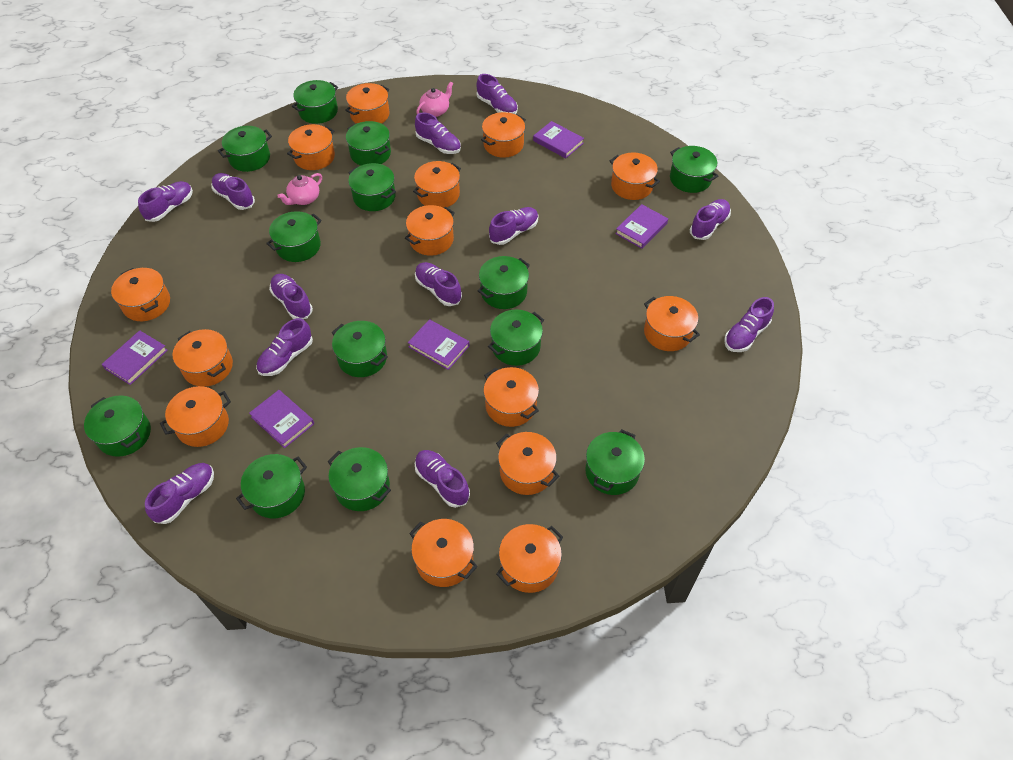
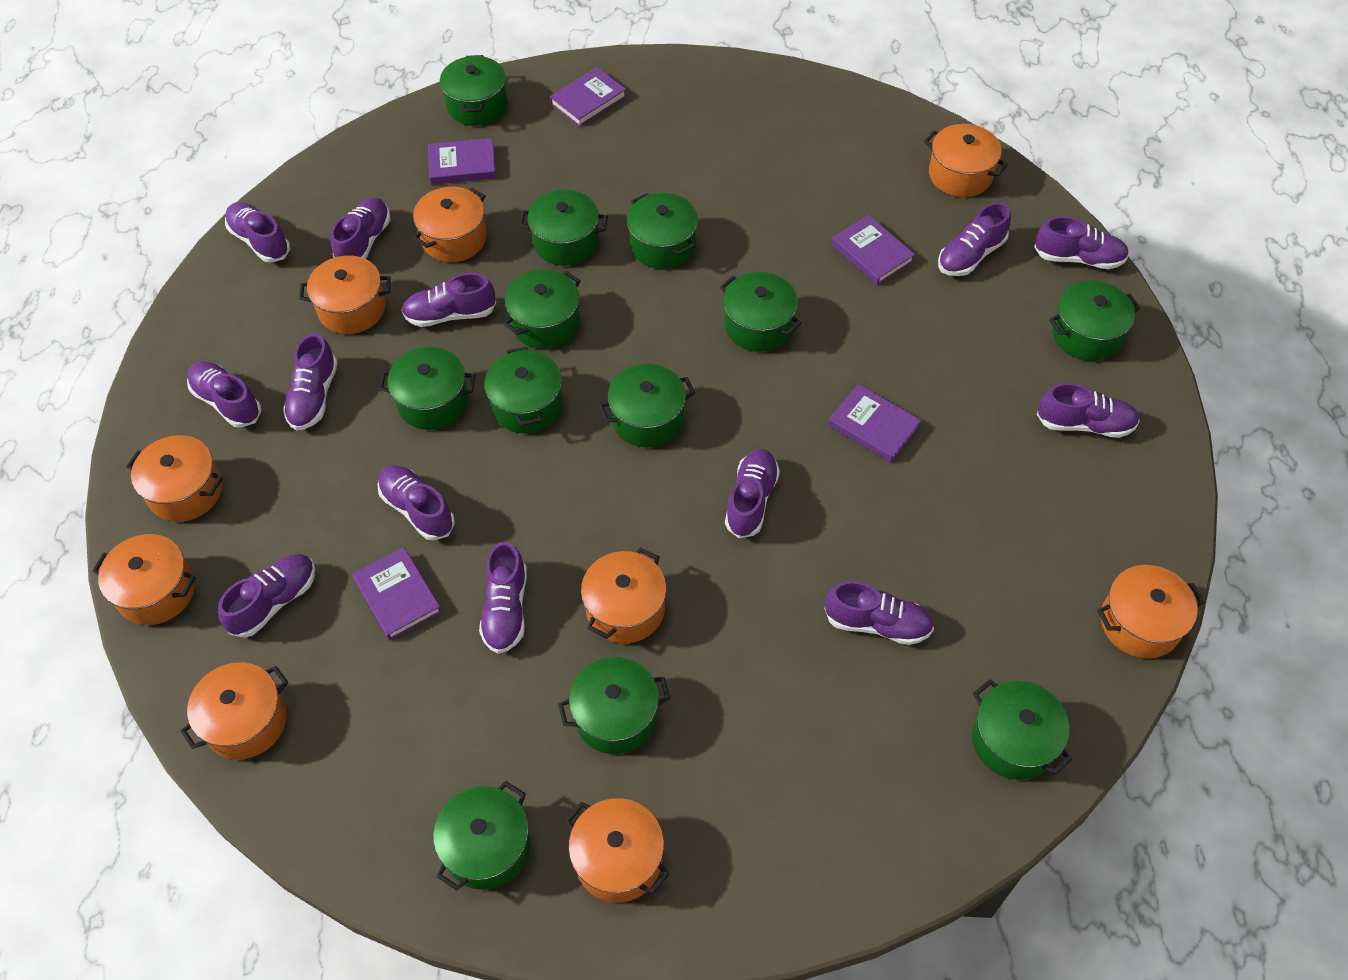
green pot: [84,395,151,457] [218,126,272,172] [236,454,307,518] [266,211,322,262] [292,80,338,124] [328,447,391,511] [332,321,388,377] [346,121,391,166] [348,163,396,211] [477,256,530,309] [488,310,544,366] [585,429,645,495] [670,146,718,193] = 13 -> [379,347,476,430] [433,781,531,891] [440,55,508,126] [484,347,563,434] [504,270,581,349] [519,190,608,266] [558,657,670,754] [598,364,695,448] [627,193,698,269] [720,272,802,352] [972,679,1072,780] [1049,280,1141,361] = 12
orange pot: [111,268,170,321] [160,386,231,447] [172,329,233,387] [287,124,335,170] [345,83,390,124] [405,205,455,256] [409,519,478,587] [413,161,461,208] [481,112,526,158] [484,367,539,427] [496,432,559,495] [496,524,563,593] [610,153,660,200] [644,296,700,351] = 14 -> [92,534,196,625] [126,435,223,522] [180,662,288,759] [299,256,391,334] [413,187,487,262] [565,798,670,902] [581,547,667,643] [924,124,1008,197] [1097,565,1204,658] = 9
pink teapot: [277,173,322,205] [416,82,453,117] = 2 -> none = 0
purple shoe: [138,181,193,222] [145,463,214,524] [211,173,255,210] [256,318,313,376] [269,274,313,319] [415,112,461,154] [415,262,462,306] [415,450,470,508] [476,74,518,114] [489,207,538,245] [690,199,731,240] [724,297,774,352] = 12 -> [187,361,261,428] [218,554,315,638] [225,202,290,263] [283,333,338,430] [331,198,390,259] [378,465,455,541] [402,273,496,327] [479,541,527,654] [725,449,780,538] [825,581,934,645] [938,202,1011,276] [1034,216,1129,269] [1037,383,1140,438] = 13

